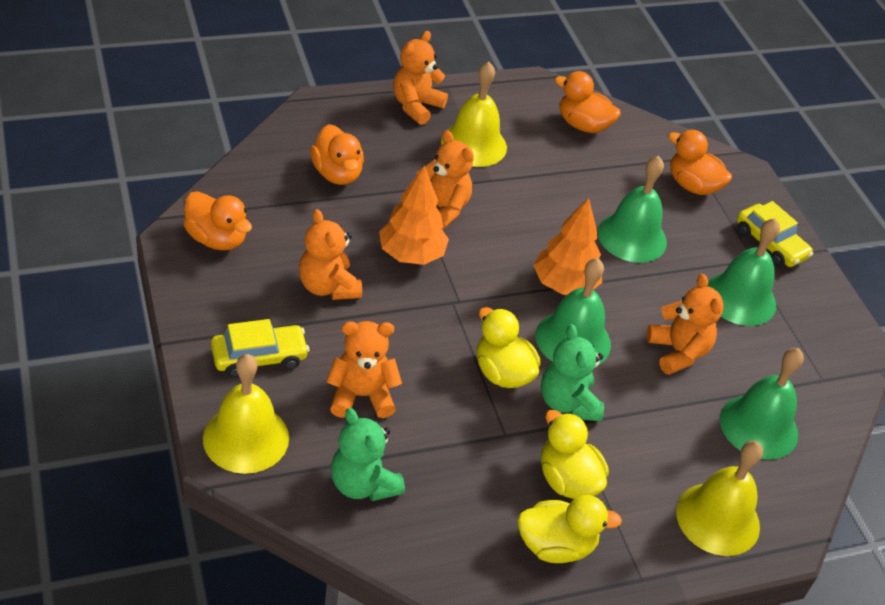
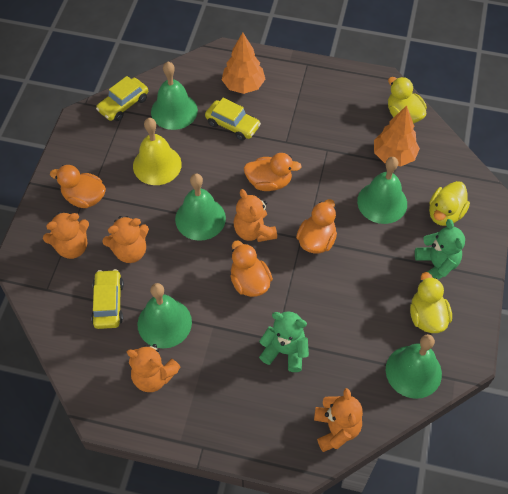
green bell: [536,258,611,365] [598,156,667,263] [707,218,780,326] [720,348,804,460] = 4 -> [138,283,192,348] [151,62,198,130] [175,173,226,241] [357,157,407,224] [386,334,442,399] = 5
yellow bell: [203,354,289,474] [441,62,507,167] [676,441,763,556] = 3 -> [133,118,182,185] = 1
yellow car: [211,319,309,377] [737,201,813,267] = 2 -> [91,269,124,329] [96,76,148,121] [205,98,261,141] = 3

